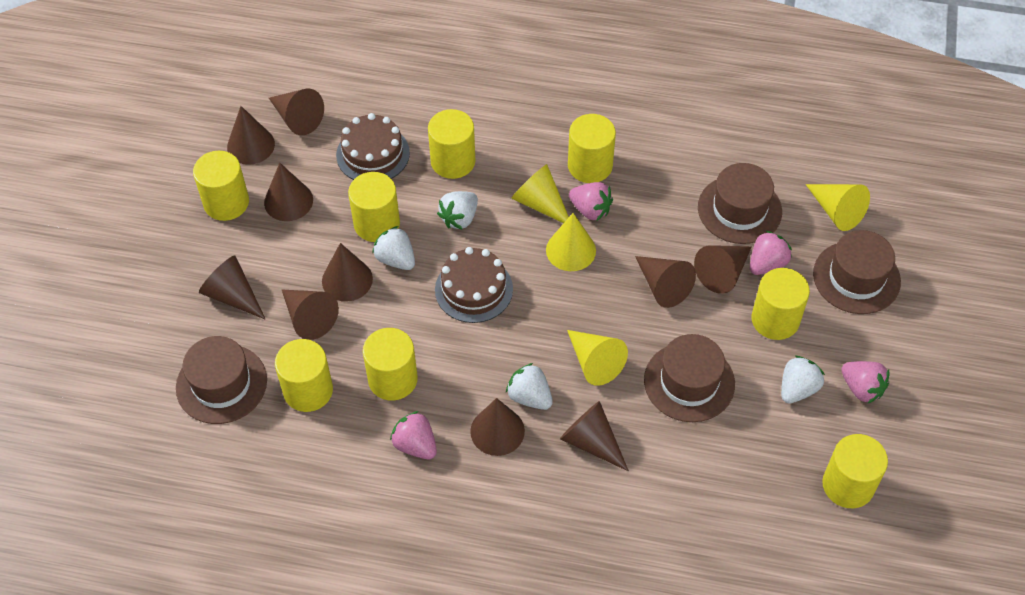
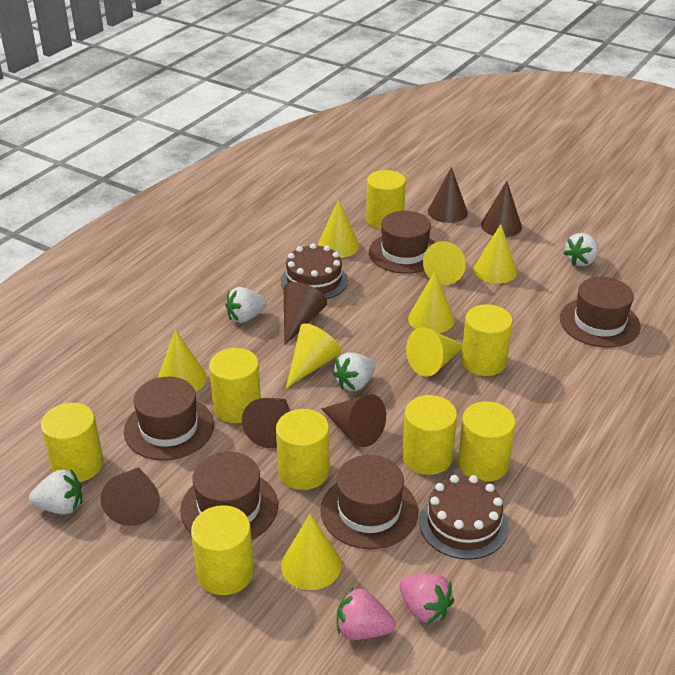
brown cone: [199,255,266,320] [227,106,275,165] [264,163,313,221] [269,89,324,135] [282,290,339,340] [322,243,373,302] [470,398,525,456] [560,401,629,471] [635,256,696,308] [694,245,752,294] = 10 -> [100,467,160,526] [242,398,290,448] [284,282,327,345] [321,394,386,447] [428,167,468,223] [481,181,522,237] = 6
brown hat: [176,336,267,424] [644,334,735,422] [698,163,782,244] [813,230,901,314] = 4 -> [124,377,214,460] [180,452,278,540] [320,455,418,549] [369,211,436,274] [560,277,641,348] = 5
pink strawberry: [390,411,437,459] [569,182,613,220] [750,231,792,275] [841,361,889,404] = 4 -> [337,587,395,640] [400,573,454,624] = 2
yellow cone: [511,164,569,223] [546,213,596,271] [567,330,628,386] [806,184,870,231] = 4 -> [158,330,207,392] [281,514,342,590] [286,323,341,388] [318,200,359,258] [406,327,463,377] [408,271,454,333] [423,241,466,285] [473,224,517,283] = 8

